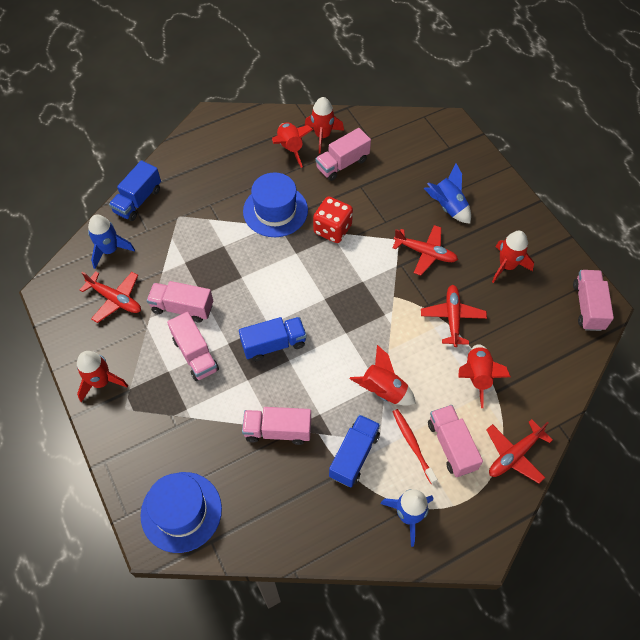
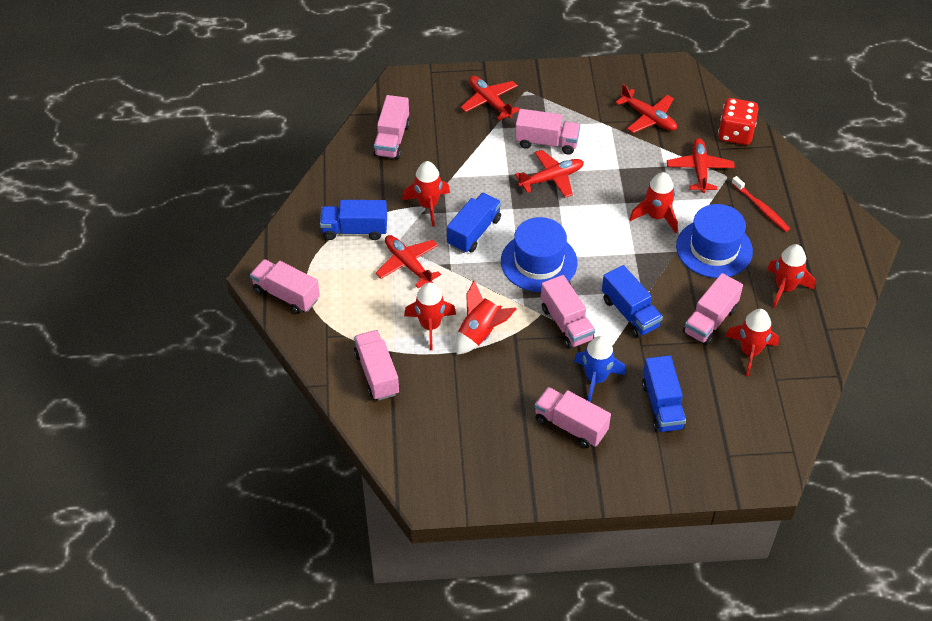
blue rocket: [88,215,135,269] [381,489,434,547] [424,163,471,224] = 3 -> [574,336,626,402] = 1
blue truck: [109,160,161,221] [239,317,307,361] [329,414,380,487] = 3 -> [320,200,387,240] [447,193,501,253] [602,265,663,338] [642,355,686,433] = 4
pink truck: [147,281,213,323] [167,312,219,381] [242,407,311,445] [316,128,371,181] [428,405,483,477] [573,270,614,331] = 6 -> [250,259,320,314] [354,330,399,400] [373,95,410,159] [515,109,580,155] [535,387,611,448] [541,275,595,349] [683,273,743,345] = 7
red plane: [80,272,141,323] [392,225,458,276] [421,285,487,347] [486,419,553,484] = 4 -> [376,235,441,288] [461,76,520,121] [515,150,584,198] [615,84,677,133] [667,138,735,193] = 5

